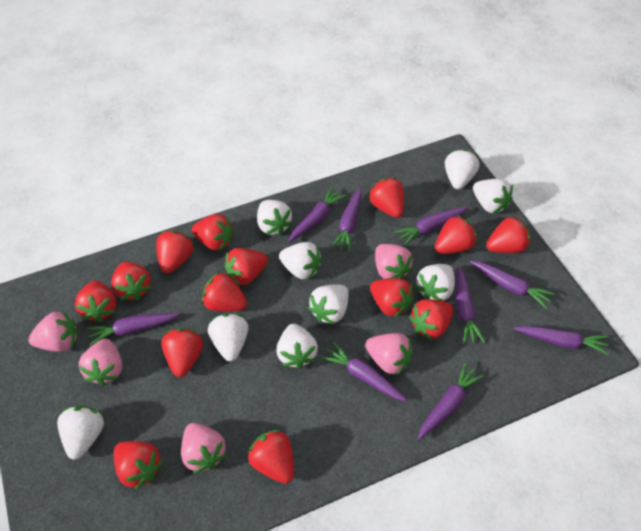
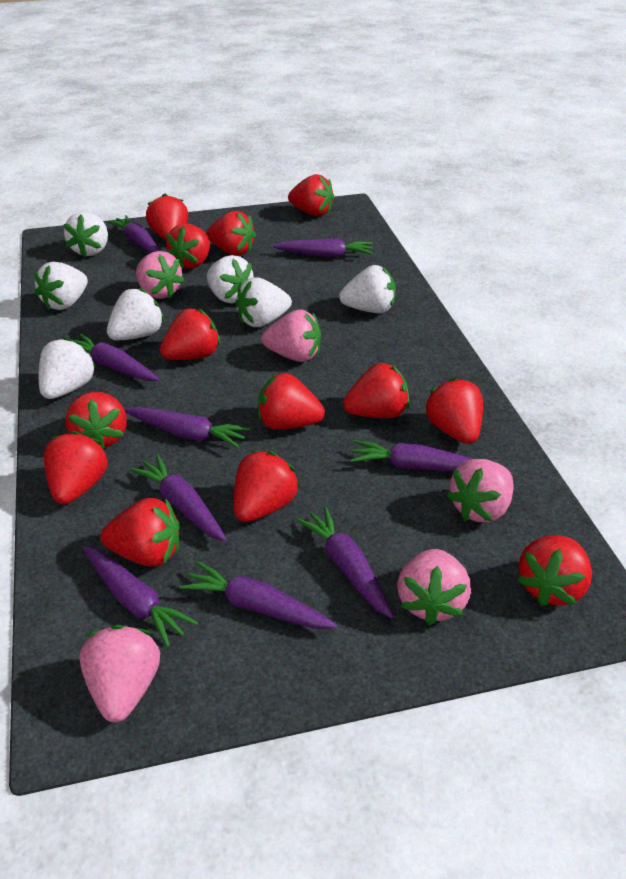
red strawberry: [75,280,116,322] [111,262,151,300] [114,441,163,490] [156,230,194,274] [161,328,203,377] [192,214,234,251] [202,272,247,312] [224,248,268,286] [248,430,294,484] [369,177,404,218] [370,278,414,318] [409,299,454,340] [435,215,477,254] [486,216,530,253] = 14 -> [44,431,108,504] [66,392,127,449] [100,498,180,567] [146,193,189,241] [160,308,221,360] [166,223,210,269] [206,211,256,255] [233,451,300,522] [258,373,325,430] [288,174,334,216] [343,363,409,418] [425,377,483,444] [517,536,592,606] = 13
white strawberry: [57,405,104,460] [208,314,249,361] [257,200,293,235] [276,324,318,369] [279,242,322,280] [308,285,349,325] [415,264,455,301] [445,149,479,189] [473,179,513,213] = 9 -> [35,262,88,310] [39,337,96,399] [64,212,108,257] [107,288,165,340] [207,255,254,303] [235,278,292,327] [339,265,396,313] = 7

